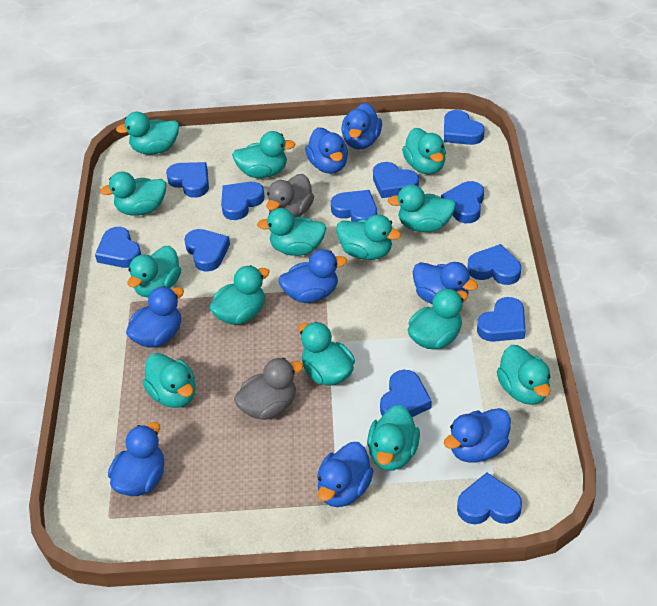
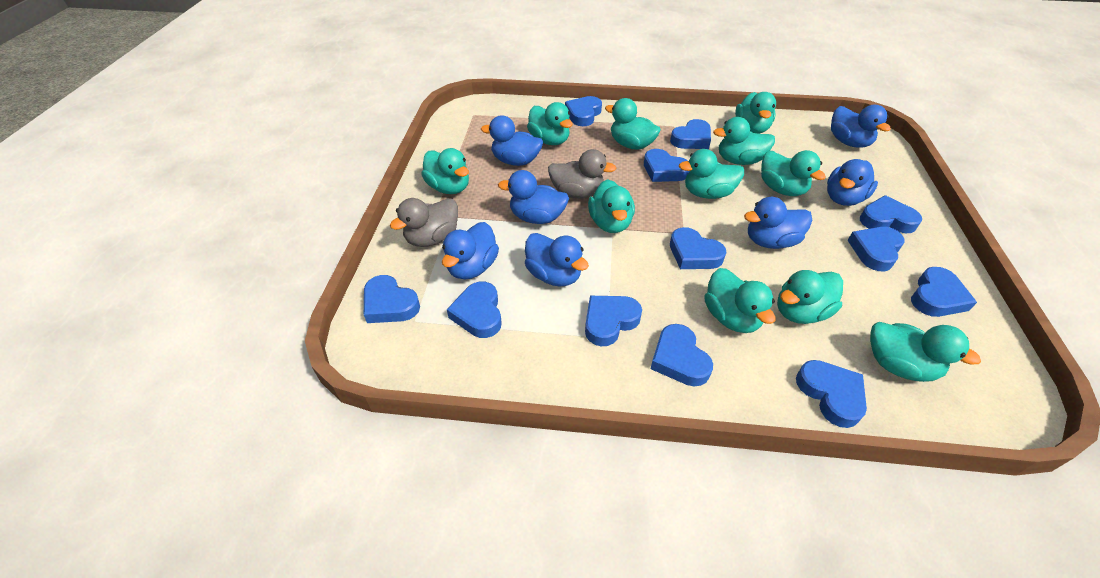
blue duck: [108,422,164,496] [126,286,184,348] [279,249,347,303] [305,127,348,174] [317,442,373,507] [341,103,382,149] [413,262,478,304] [444,408,511,463] = 8 -> [442,222,499,279] [481,115,543,166] [498,170,569,224] [525,233,589,287] [744,197,813,249] [827,159,878,206] [831,105,891,148] = 7
turquoise duck: [100,172,166,216] [116,112,179,155] [128,246,181,297] [143,353,196,408] [209,265,270,325] [232,131,295,178] [257,208,326,256] [298,322,355,386] [336,214,401,260] [367,405,420,470] [388,185,456,232] [402,128,446,174] [408,288,468,350] [497,345,551,405] = 14 -> [421,148,469,194] [527,102,573,145] [588,179,635,233] [605,98,661,150] [679,149,744,199] [704,268,775,333] [713,117,775,165] [735,92,776,134] [761,150,826,196] [777,270,843,324] [870,322,981,382] = 11

